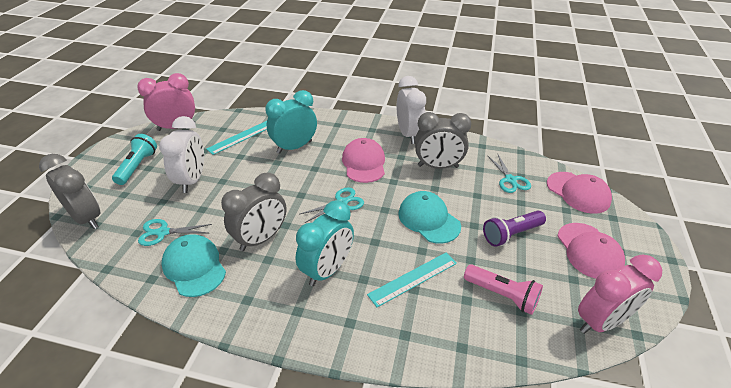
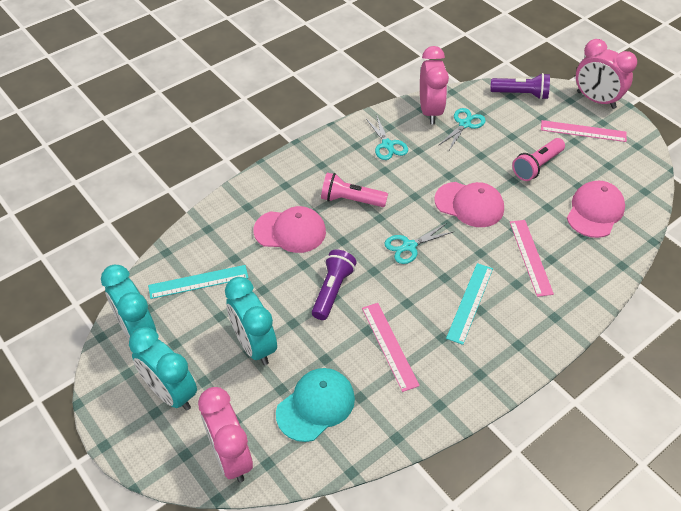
grey clock: [39,154,101,229] [221,172,287,251] [415,112,471,169] = 3 -> none = 0
pink clock: [137,73,195,131] [578,254,662,334] = 2 -> [198,387,253,482] [420,46,449,124] [576,39,637,109] = 3
pink flashlight: [464,264,543,315] = 1 -> [321,173,388,207] [512,138,565,181] = 2
pink ruler: none = 0 -> [362,303,420,392] [510,220,554,297] [541,120,627,142] = 3
purple flashlight: [483,211,546,247] = 1 -> [312,249,357,320] [490,73,550,100] = 2
turquoise cap: [161,234,226,297] [398,191,461,244] = 2 -> [276,368,355,442] = 1
turquoise clock: [266,90,317,154] [296,200,354,286] = 2 -> [101,265,157,340] [129,327,197,411] [225,277,277,365] = 3
turquoise flashlight: [112,134,157,185] = 1 -> none = 0
white clock: [159,116,204,193] [397,76,426,144] = 2 -> none = 0

